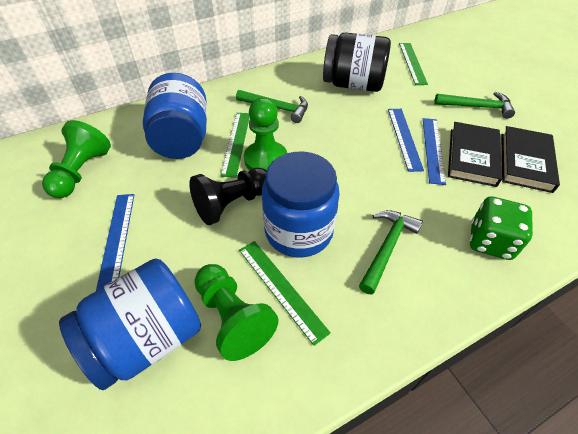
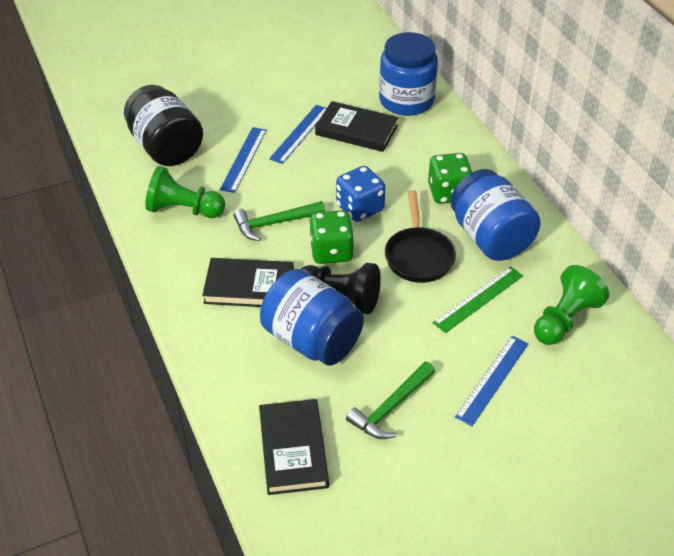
black book: [448,122,502,187] [501,126,560,193] = 2 -> [202,258,294,307] [259,399,329,495] [315,101,398,152] = 3
black pan: none = 0 -> [385,190,456,283] = 1
blue dice: none = 0 -> [336,166,386,222] = 1
green dice: [469,196,533,260] = 1 -> [310,210,354,264] [428,153,472,204] = 2
green hammer: [236,90,308,123] [359,210,423,294] [434,92,515,119] = 3 -> [233,201,325,241] [346,362,435,439] = 2
green pawn: [42,120,111,198] [194,264,279,361] [244,98,287,170] = 3 -> [145,166,225,218] [534,265,609,345] = 2
green ruler: [220,113,250,178] [239,241,331,346] [399,43,428,85] = 3 -> [433,266,523,333] = 1

